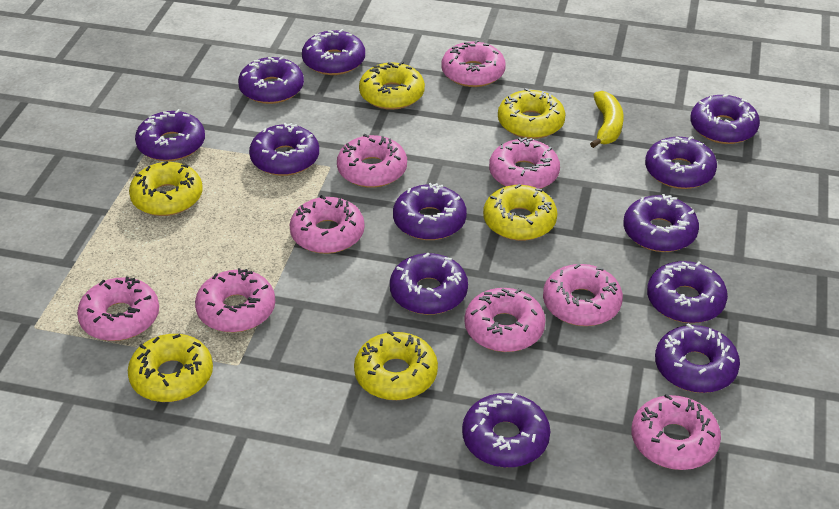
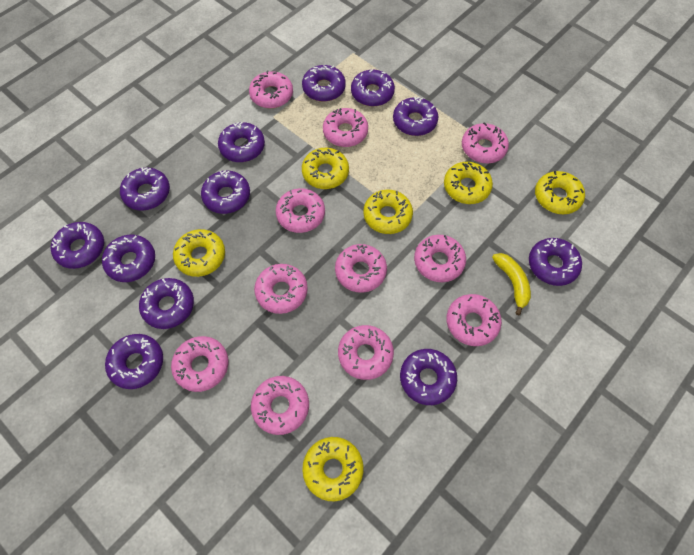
pink donut: [77,277,159,341] [195,268,275,332] [290,195,365,254] [337,134,407,188] [441,40,506,87] [464,288,546,352] [489,137,560,189] [543,264,623,326] [631,394,721,470] = 9 -> [171,336,229,392] [249,70,293,108] [251,376,309,435] [254,264,308,314] [276,188,325,233] [323,108,368,147] [335,244,387,293] [338,325,394,380] [414,235,466,282] [446,294,502,346] [462,122,509,163] = 11

